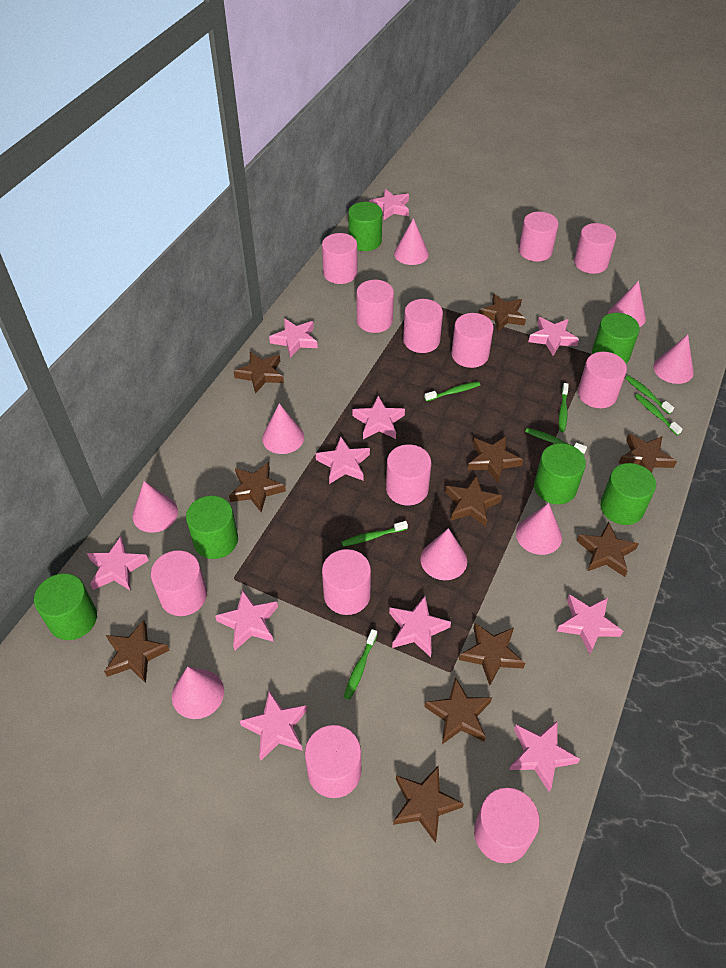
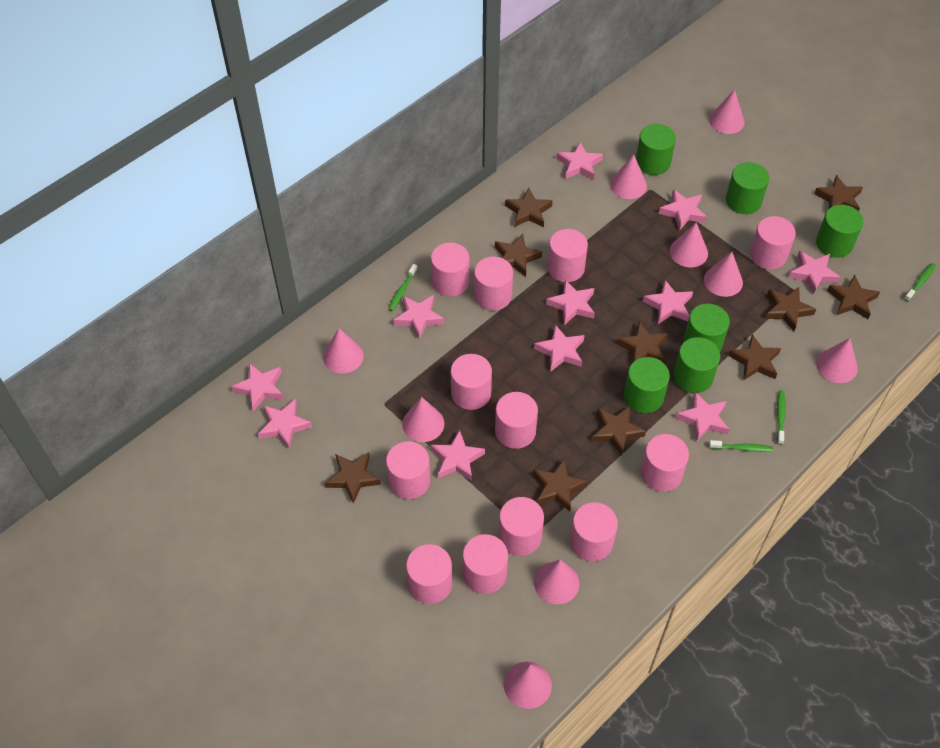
brown star: [104,620,169,683] [229,462,286,513] [234,352,284,394] [393,766,464,843] [425,677,492,744] [445,475,502,527] [459,623,525,685] [468,436,523,484] [478,294,526,332] [577,522,639,577] [619,433,677,473] = 11 -> [325,452,381,504] [495,234,542,277] [505,188,553,227] [533,459,588,512] [592,406,646,456] [617,321,668,363] [728,334,781,381] [765,287,816,331] [814,175,863,211] [827,275,880,319] = 10
green toothbrush: [342,521,408,546] [344,629,377,700] [425,381,480,402] [525,428,587,454] [559,383,569,432] [625,375,674,414] [635,394,682,435] = 7 -> [388,264,417,311] [709,440,773,452] [777,390,786,445] [904,263,936,302] = 4
pink cone: [132,481,178,533] [172,667,224,719] [262,403,304,454] [394,218,429,265] [420,528,467,580] [516,503,562,555] [608,281,646,327] [653,334,694,384] = 8 -> [323,328,364,373] [402,397,444,442] [504,662,552,709] [534,560,580,604] [610,154,647,199] [670,223,708,267] [704,252,743,297] [709,89,745,134] [816,338,858,383] = 9

